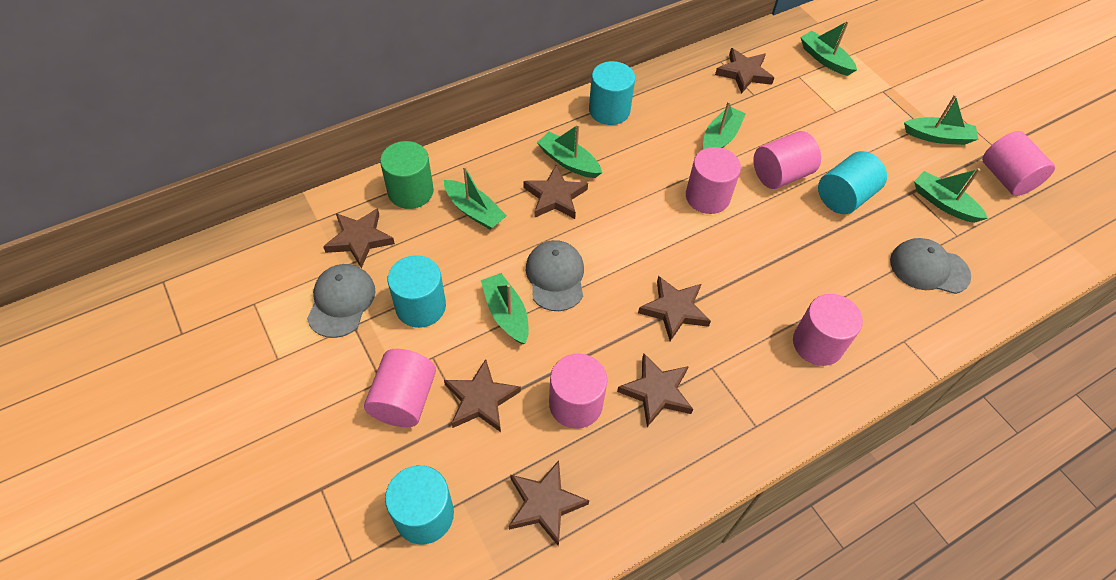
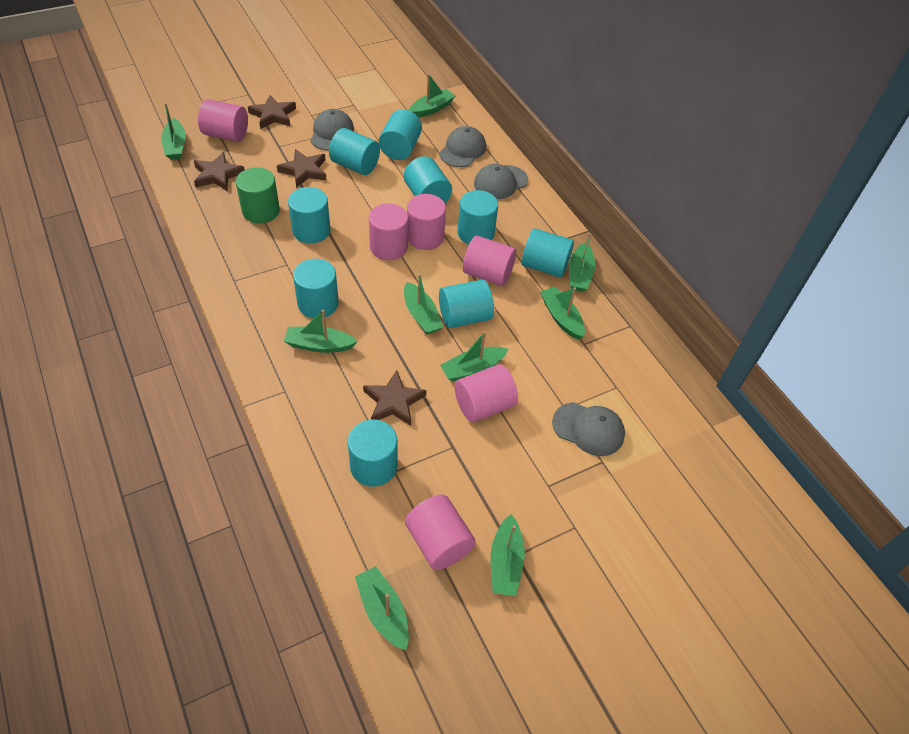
brown star: [323,208,395,269] [444,359,521,432] [509,460,589,546] [523,165,588,219] [617,353,693,427] [638,276,711,341] [715,48,774,94] = 7 -> [194,152,245,191] [248,95,296,129] [277,149,326,188] [363,370,426,426] = 4
green boat: [444,166,507,230] [481,273,529,344] [537,124,602,178] [703,101,746,149] [800,21,857,76] [904,95,978,145] [914,168,988,223] = 7 -> [161,103,186,160] [284,310,358,353] [355,566,409,651] [404,274,443,335] [409,74,455,118] [440,331,508,382] [491,514,525,596] [540,287,585,340] [569,233,595,292] = 9
grey cap: [307,264,376,338] [526,240,584,311] [890,238,971,294] = 3 -> [310,109,354,151] [439,126,486,167] [474,164,528,199] [552,402,625,456] = 4
turquoise cylinder: [385,465,454,544] [388,255,446,328] [589,61,635,125] [818,151,887,214] = 4 -> [288,187,330,244] [293,259,339,318] [329,128,380,175] [348,419,397,487] [379,109,422,160] [404,156,452,203] [439,280,494,328] [458,190,498,244] [522,228,574,278] = 9

